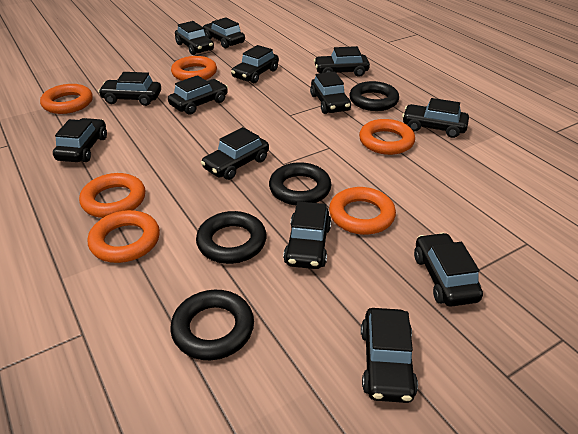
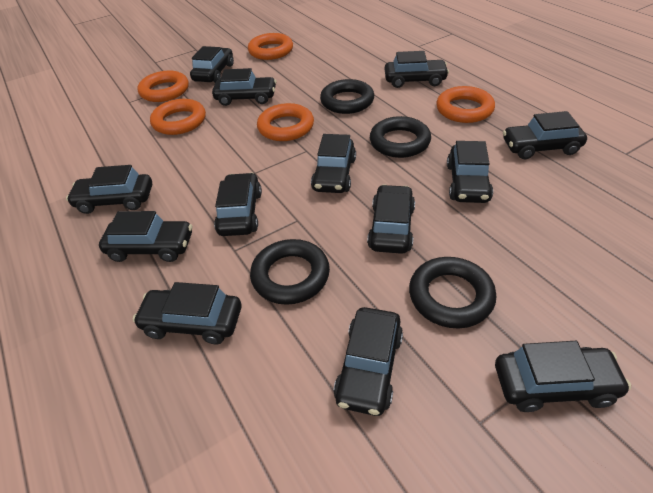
orange ring: [40,84,93,114] [79,173,146,218] [88,210,160,263] [171,56,217,81] [329,187,396,235] [359,119,415,155] = 6 -> [138,71,189,102] [150,99,206,135] [248,33,293,60] [257,103,314,141] [436,86,495,123] = 5

